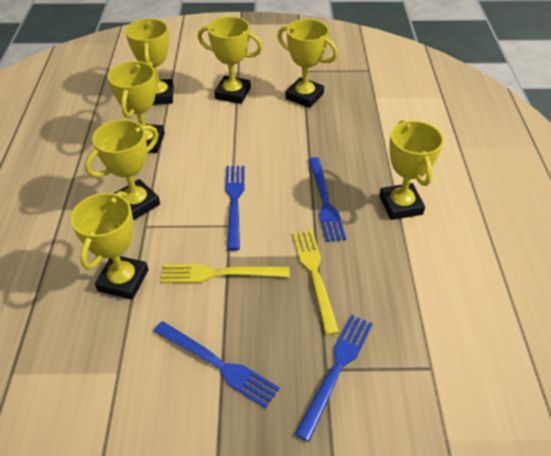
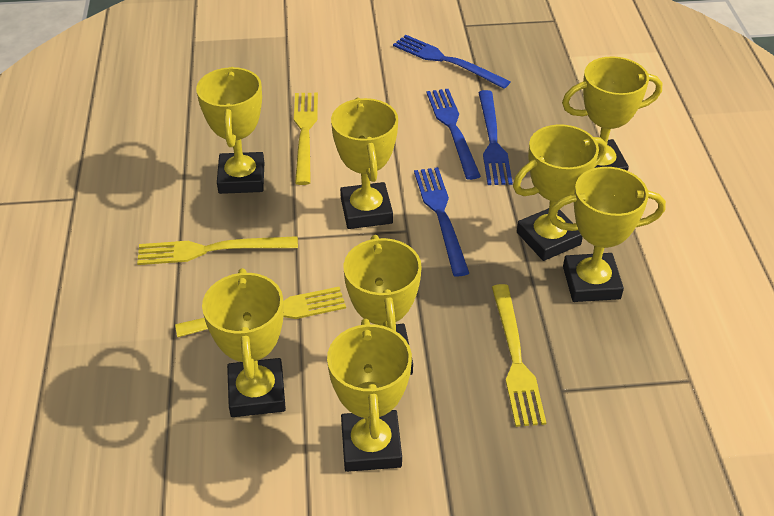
yellow fork: [161,264,290,283] [293,230,339,335] = 2 -> [137,236,298,265] [175,287,346,337] [294,93,318,185] [492,284,546,427] = 4
yellow trophy: [71,191,148,300] [85,119,160,220] [108,61,165,153] [125,19,174,105] [198,16,262,104] [278,19,338,108] [379,120,444,220] = 7 -> [196,67,264,194] [202,268,286,417] [327,319,412,472] [331,97,398,229] [344,235,422,375] [513,124,606,261] [549,167,666,302] [562,56,662,171] = 8

